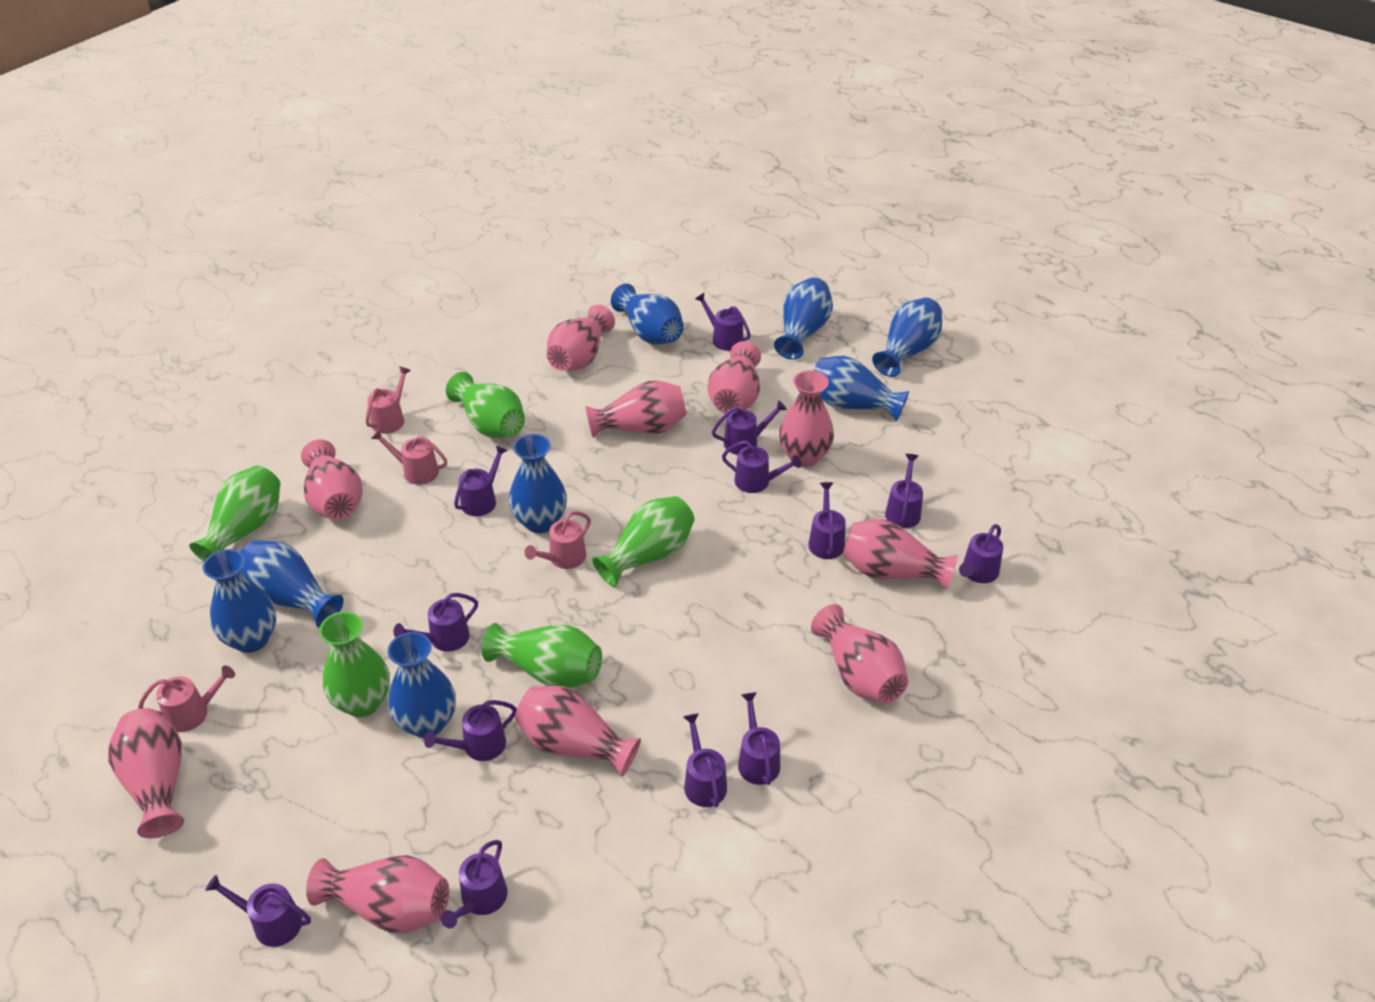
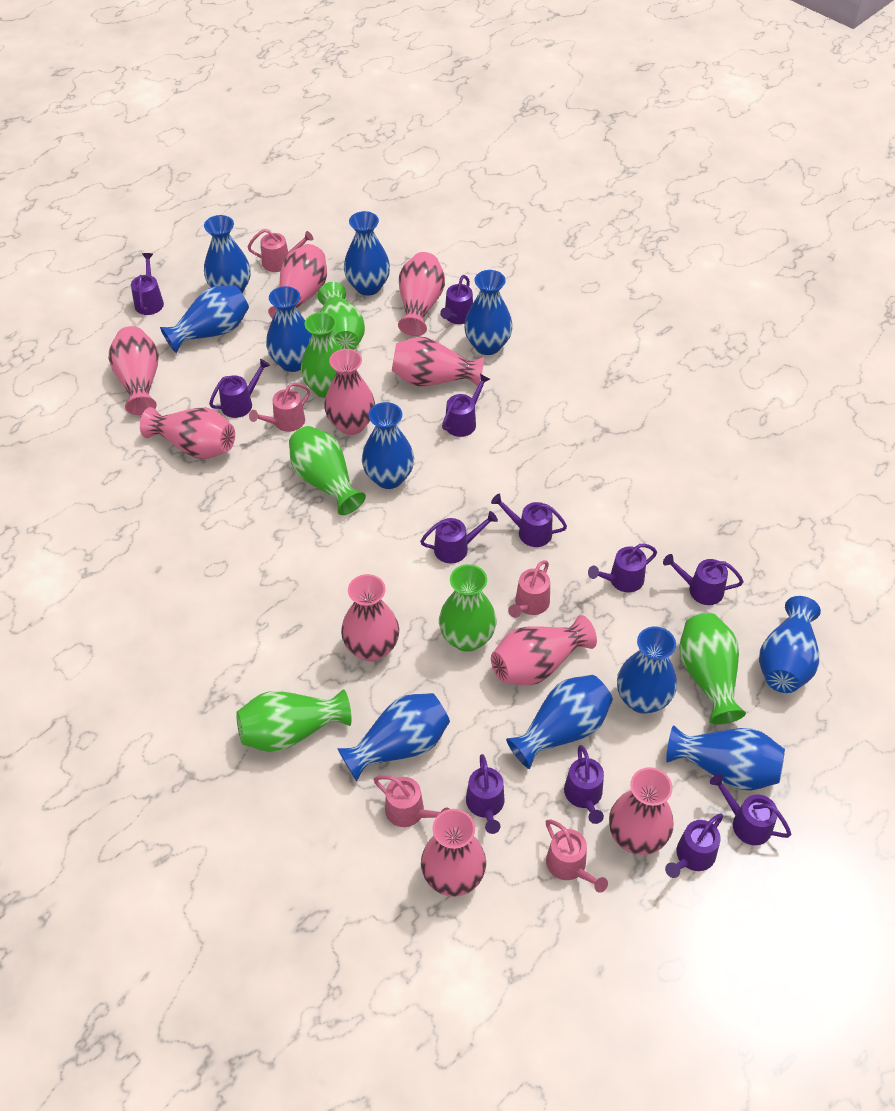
blue vase: [203,549,276,653] [240,540,344,628] [388,632,456,738] [509,434,567,533] [611,284,684,345] [774,278,833,359] [814,356,909,422] [872,298,942,377] = 8 -> [160,285,249,353] [204,215,251,293] [266,286,312,372] [337,693,450,781] [344,211,390,296] [362,402,414,489] [464,270,513,355] [506,675,613,769] [617,627,677,714] [666,725,785,790] [759,596,821,693] = 11
green vase: [189,466,281,561] [319,611,390,717] [446,372,525,438] [482,623,602,688] [592,496,695,587] = 5 -> [236,689,351,752] [289,426,366,515] [301,312,342,398] [317,282,365,350] [439,564,496,652] [679,613,746,724] = 6
pink watering can: [138,665,235,732] [365,366,411,434] [371,429,447,485] [525,511,591,569] = 4 -> [248,229,313,272] [249,383,310,432] [374,775,449,827] [508,560,550,618] [546,819,608,893] = 5
purple watering can: [205,875,311,947] [393,593,478,652] [424,700,517,761] [441,840,508,928] [454,445,508,516] [683,713,727,807] [695,293,751,351] [712,400,787,455] [722,441,801,493] [738,692,780,785] [808,482,846,559] [885,454,923,528] [959,524,1003,583] = 13 -> [131,253,164,315] [209,359,270,418] [420,511,498,563] [440,275,473,324] [442,374,490,437] [466,754,504,834] [491,494,567,547] [564,745,604,824] [588,544,657,592] [663,554,744,605] [665,813,723,878] [710,774,791,845] = 12

